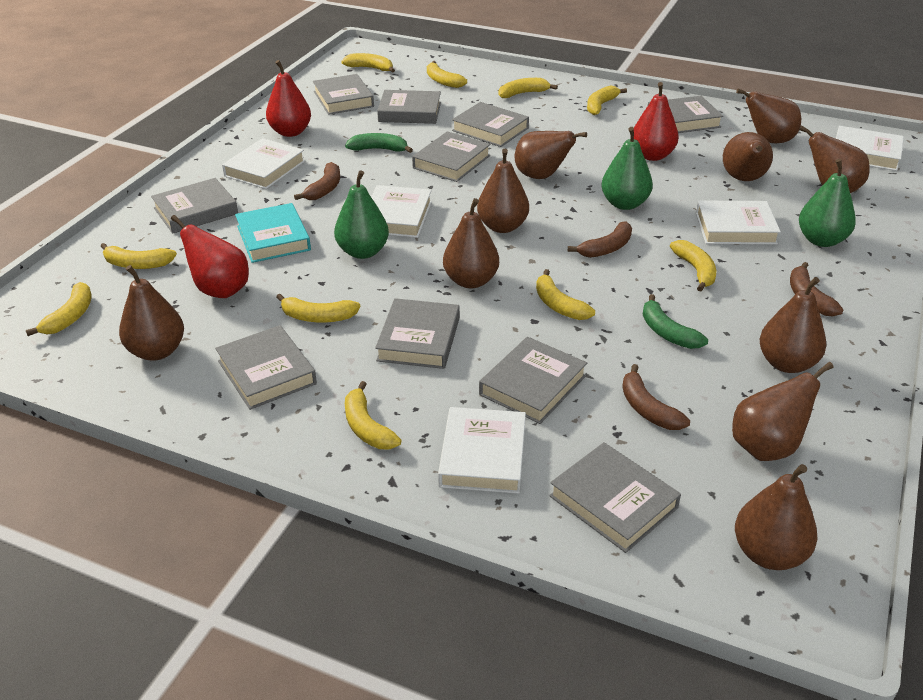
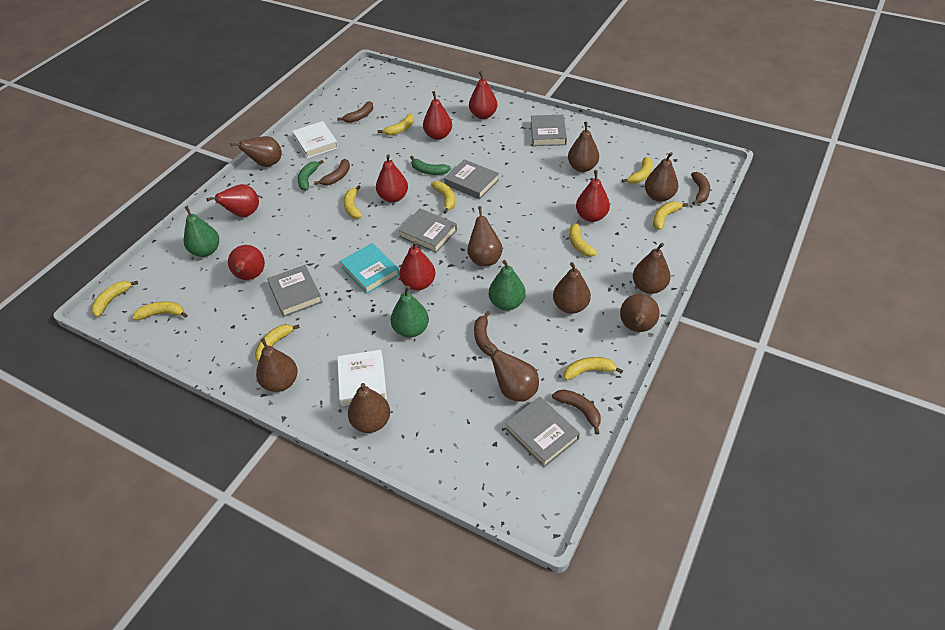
brown banana: [294,162,340,200] [568,221,632,258] [622,364,690,430] [790,262,844,317] = 4 -> [314,159,350,185] [337,101,373,123] [474,311,498,356] [552,389,601,434] [691,172,710,205] = 5
grey book: [151,178,238,234] [215,325,317,410] [313,74,374,115] [375,298,460,369] [377,90,441,124] [412,131,491,182] [452,102,529,147] [479,337,587,424] [549,442,681,553] [648,96,723,133] = 10 -> [267,265,322,317] [398,208,457,253] [444,159,499,200] [505,397,580,467] [531,115,567,146] = 5
red pear: [171,215,249,298] [266,60,311,137] [634,82,679,161] = 3 -> [206,184,259,217] [228,245,265,280] [376,154,408,202] [399,241,436,291] [423,91,452,140] [469,71,497,119] [576,170,610,222] = 7
white book: [222,138,305,189] [371,185,432,238] [438,407,526,494] [696,201,781,245] [836,126,904,171] = 5 -> [293,121,338,158] [337,350,387,406] = 2

